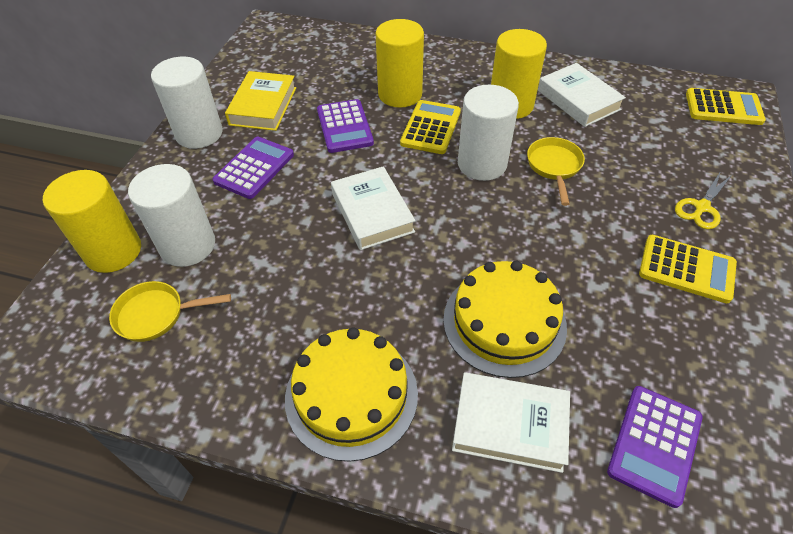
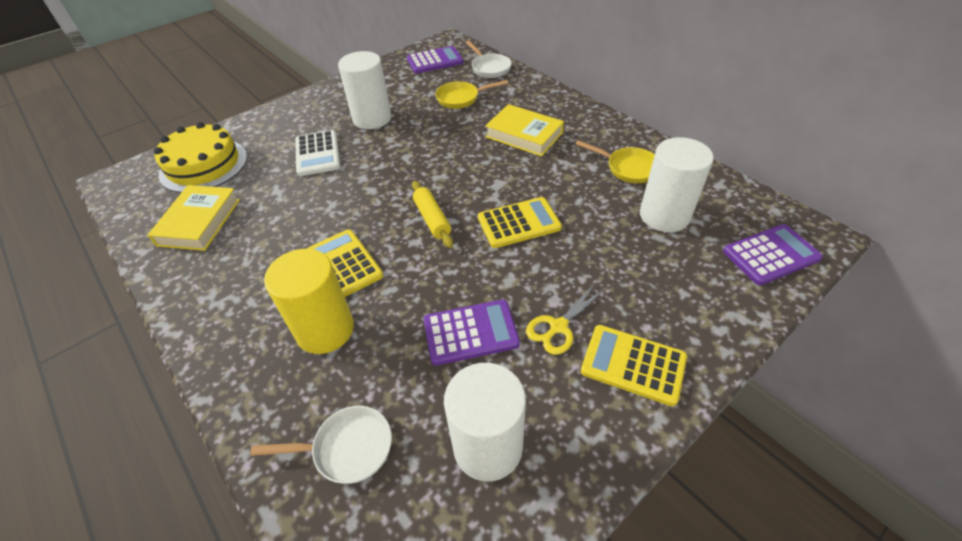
white book: [331,166,415,250] [452,372,570,473] [538,63,626,127] = 3 -> none = 0
white calculator: none = 0 -> [295,130,340,176] = 1
white pan: none = 0 -> [250,406,392,484] [466,40,512,78] = 2
yellow book: [225,71,296,131] = 1 -> [148,185,240,251] [485,104,564,156] = 2
yellow cake: [285,327,418,462] [443,261,567,378] = 2 -> [154,122,247,193] = 1
yellow cylinder: [43,170,141,273] [376,19,424,108] [491,29,547,119] = 3 -> [264,249,354,354] = 1
yellow rolling pin: none = 0 -> [412,181,453,248] = 1

